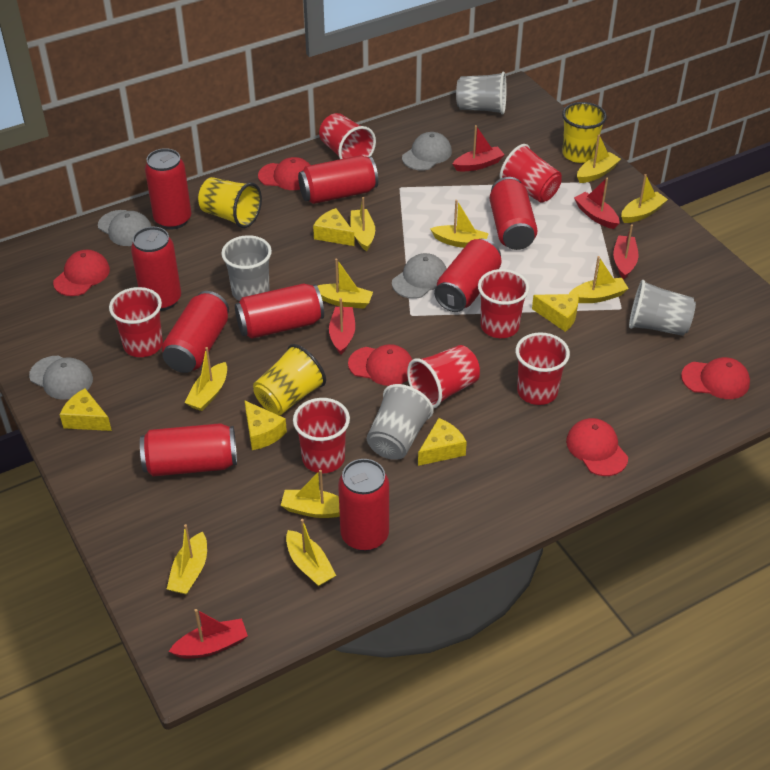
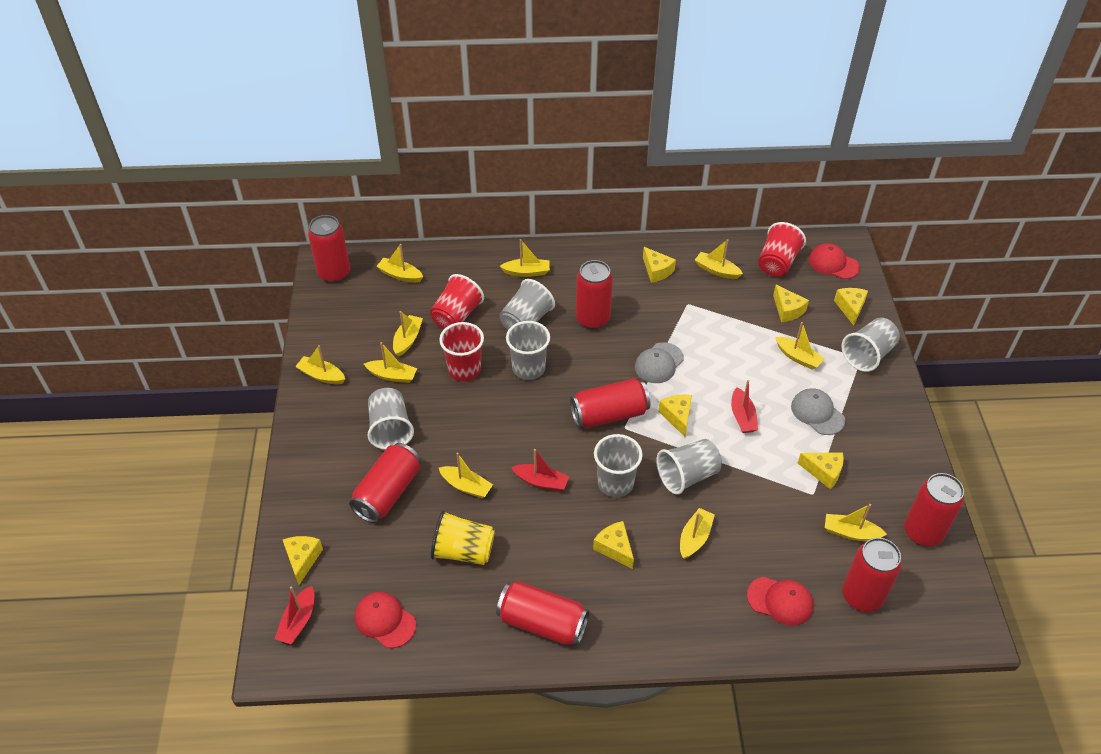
grey cap: [29,356,93,400] [98,210,152,246] [392,253,447,299] [402,132,452,170] = 4 -> [635,342,684,383] [791,388,845,435] = 2
grey cup: [221,235,272,301] [367,384,434,460] [456,72,507,115] [629,280,696,336] = 4 -> [367,388,414,450] [500,279,555,330] [506,321,550,380] [594,434,643,497] [656,439,722,495] [841,317,900,372] = 6
red boat: [168,609,248,659] [329,298,355,355] [453,125,505,172] [574,178,619,229] [613,224,639,279] = 5 -> [275,586,315,644] [511,449,569,492] [731,380,758,433] = 3
red can: [131,227,181,311] [140,423,237,477] [145,148,191,229] [162,291,229,373] [235,283,324,339] [298,155,378,204] [338,459,389,551] [434,239,502,312] [490,177,538,250] = 9 -> [308,215,350,283] [349,443,420,523] [496,581,589,645] [570,378,650,428] [576,260,613,330] [842,538,902,612] [904,473,964,546] = 7
red cap: [53,250,110,296] [258,157,310,190] [348,344,413,386] [566,418,628,476] [681,357,750,399] = 5 -> [354,592,416,648] [747,577,813,626] [809,243,860,279] = 3
red cup: [109,287,163,357] [293,398,350,473] [319,113,376,159] [407,345,480,409] [478,269,529,338] [500,144,562,203] [516,332,570,405] = 7 -> [430,274,484,329] [439,322,484,381] [758,222,806,277] = 3
yellow cheese: [60,389,112,431] [244,400,287,450] [313,208,355,246] [418,418,467,466] [532,294,579,332] = 5 -> [283,536,323,585] [593,521,634,569] [643,247,676,283] [658,395,692,437] [773,285,809,322] [798,452,844,489] [834,288,868,326] = 7
yellow cup: [198,177,262,228] [253,344,326,415] [562,102,607,163] = 3 -> [431,510,495,565] = 1

